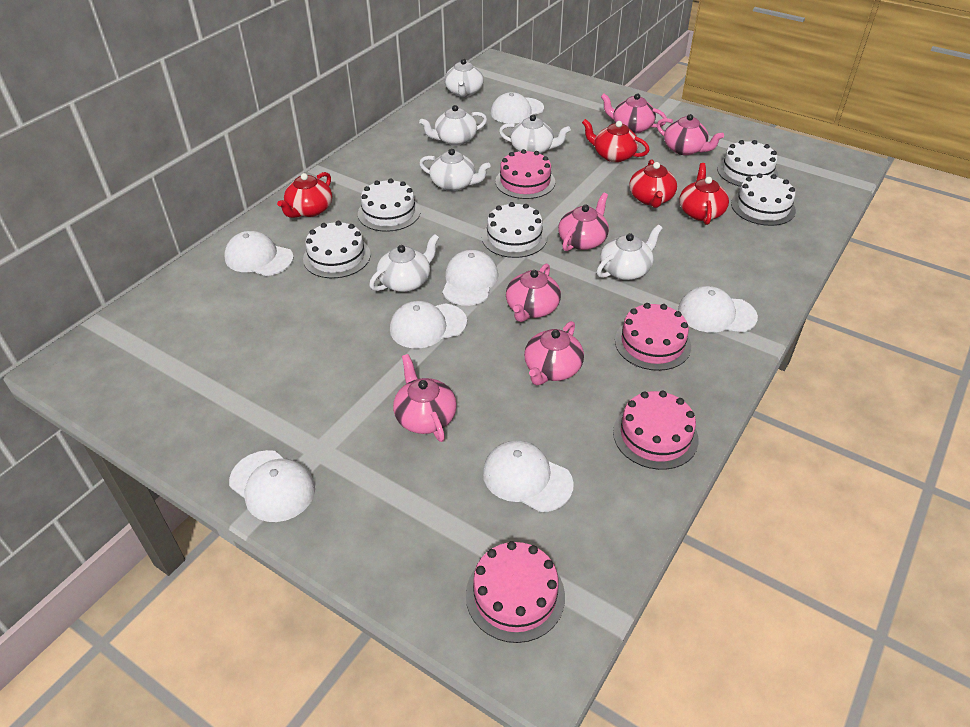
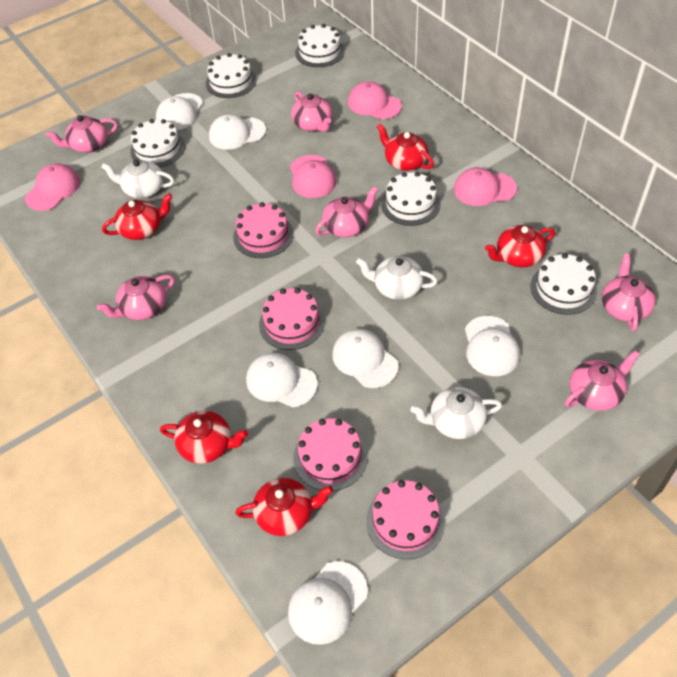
pink cap: none = 0 -> [25,163,80,211] [290,155,337,198] [348,81,402,120] [454,167,517,206] = 4
red teapot: [277,172,332,218] [582,119,649,162] [629,159,677,208] [679,163,729,225] = 4 -> [102,193,173,240] [160,411,248,464] [235,478,333,536] [377,123,434,171] [485,225,555,267] = 5
white cap: [225,231,294,276] [229,450,315,522] [390,301,467,349] [442,250,498,306] [483,440,574,512] [491,92,544,123] [678,286,758,333] = 7 -> [156,93,203,130] [209,114,266,150] [246,353,318,407] [288,561,368,645] [332,329,399,388] [465,316,520,376] = 6
white teapot: [369,234,439,292] [419,105,487,146] [419,148,491,191] [445,59,484,97] [499,115,571,154] [597,225,662,280] = 6 -> [101,160,174,198] [356,256,438,300] [411,387,502,439] = 3

